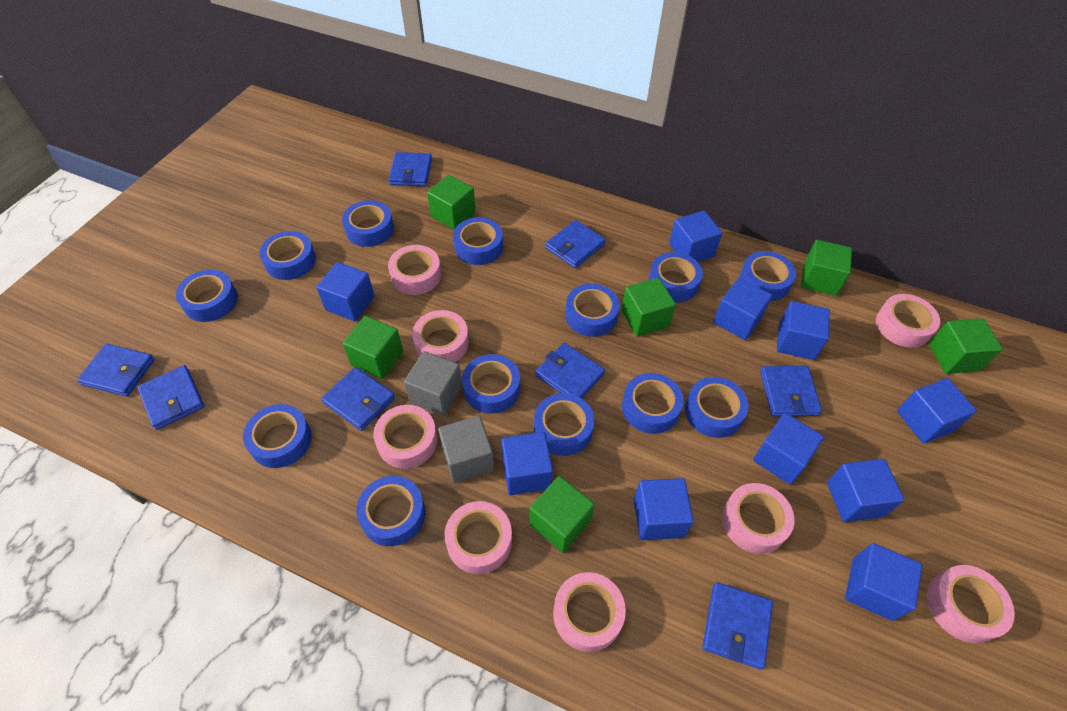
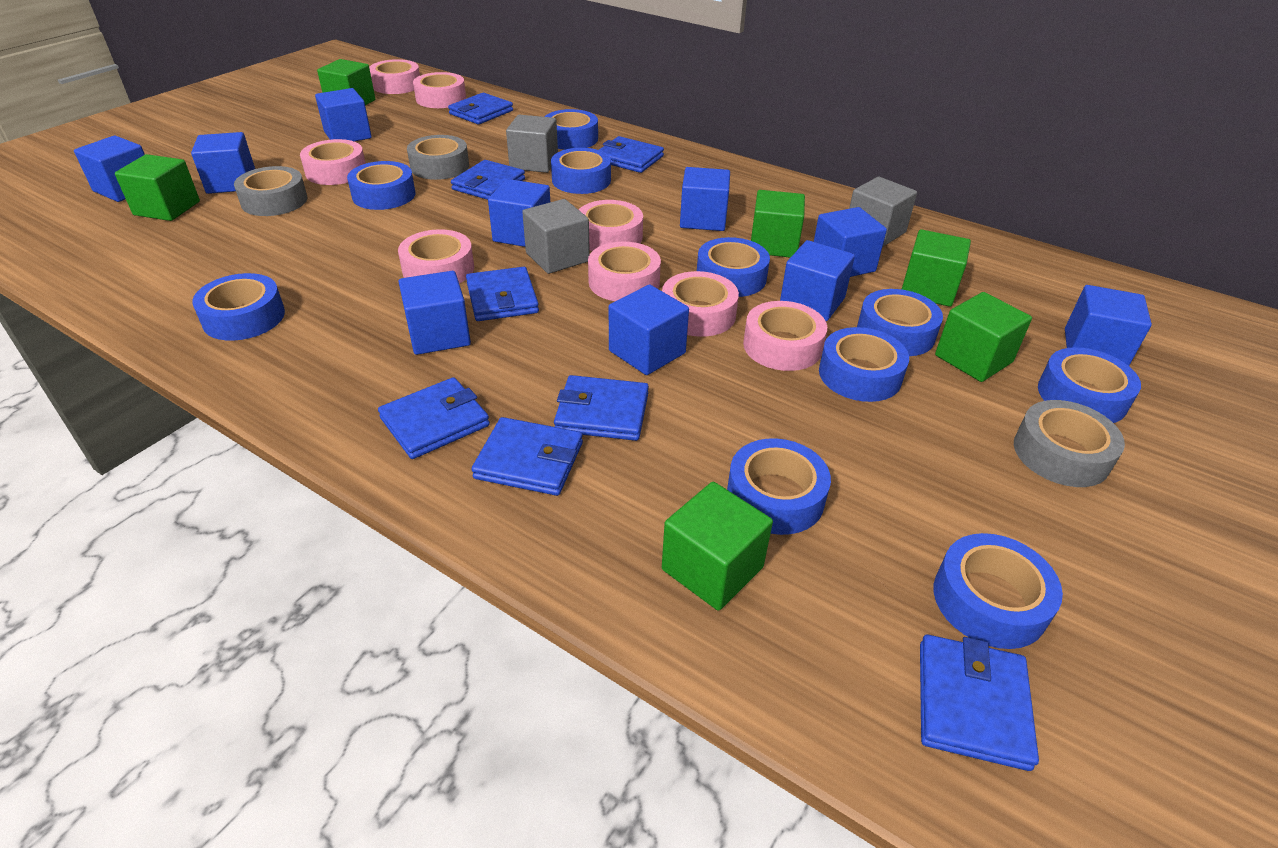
blue tape: [176,270,238,322] [243,404,312,468] [259,231,316,280] [342,200,394,247] [356,476,425,546] [453,217,503,265] [462,354,520,414] [534,393,594,456] [565,284,620,337] [622,373,684,434] [648,252,703,303] [685,377,749,438] [739,251,796,301] = 13 -> [192,273,285,341] [347,161,416,210] [545,109,598,150] [551,148,611,194] [697,237,770,297] [727,438,831,535] [819,327,909,402] [857,289,943,356] [934,533,1063,649] [1038,347,1141,423] = 10
grey cube: [404,351,462,416] [438,416,494,483] = 2 -> [506,115,558,173] [522,199,590,274] [849,177,917,247] = 3
grey tape: none = 0 -> [234,166,308,216] [407,135,469,180] [1014,400,1125,487] = 3

